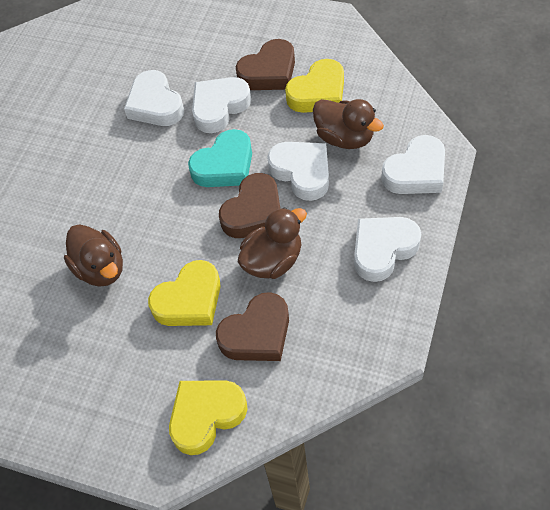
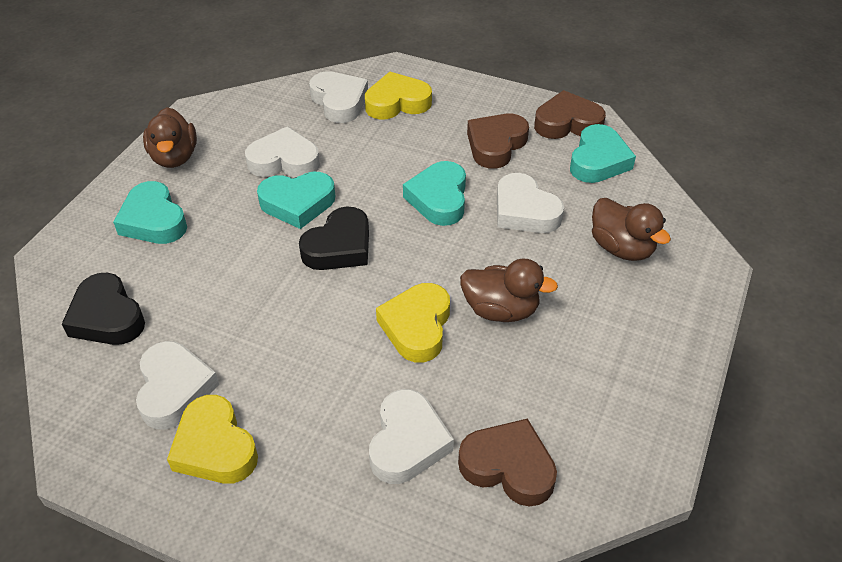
black heart: none = 0 -> [62,273,145,345] [299,206,369,270] = 2
turquoise heart: [188,129,252,187] = 1 -> [113,181,187,244] [257,172,335,229] [403,161,466,226] [570,124,636,183] = 4

